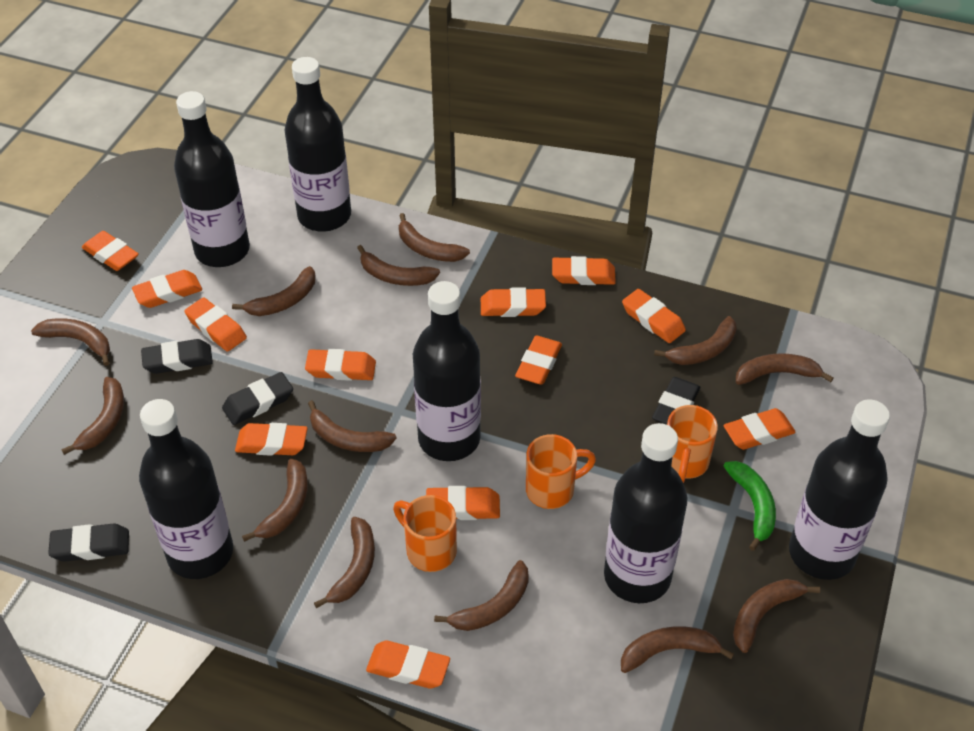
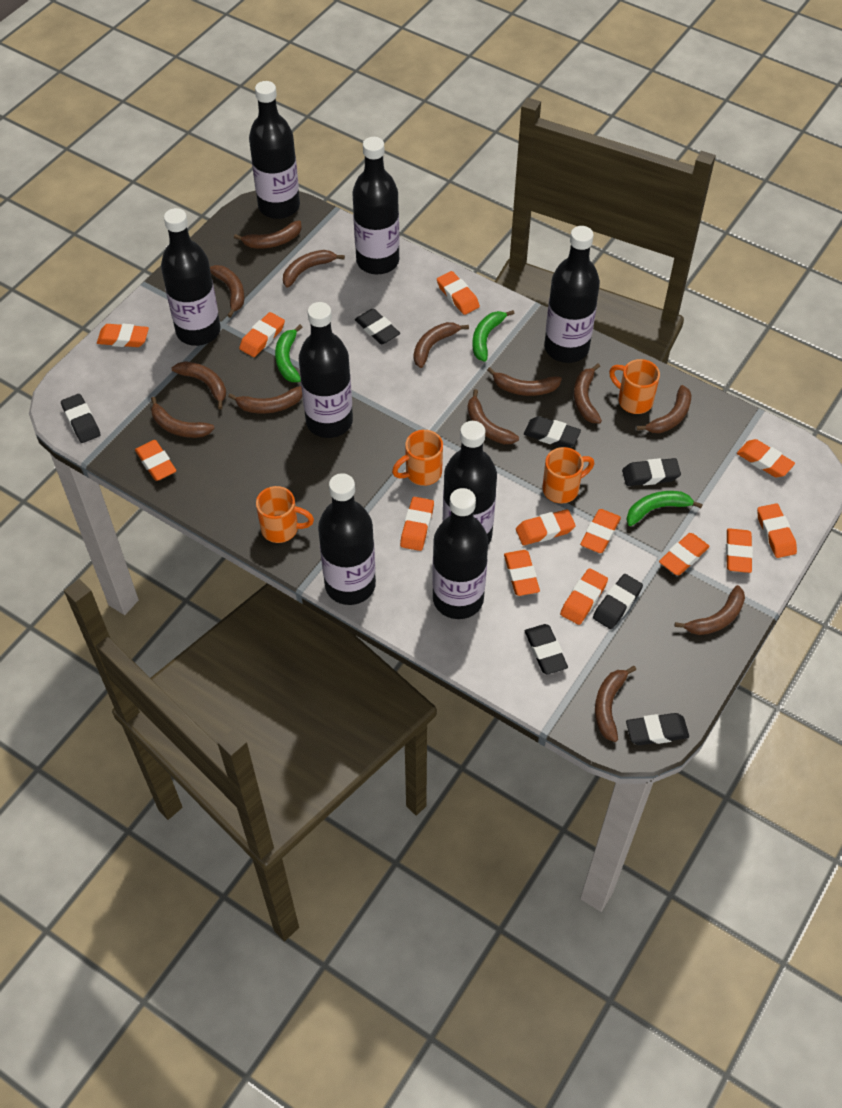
black bottle: [139,399,233,579] [174,91,250,267] [284,57,351,232] [413,281,481,461] [604,423,687,603] [789,399,890,580] = 6 -> [161,208,221,346] [249,81,300,219] [299,302,353,438] [318,473,376,605] [352,137,399,274] [432,488,488,619] [443,421,497,545] [544,226,600,363] = 8
black eraser: [48,523,129,562] [141,339,213,374] [222,372,293,425] [652,377,700,424] = 4 -> [61,394,101,443] [355,309,400,344] [524,416,581,448] [525,624,568,674] [593,574,643,629] [622,458,681,486] [626,713,689,745] = 7
green banana: [723,461,776,551] = 1 -> [275,325,302,382] [472,310,515,362] [626,491,703,526] = 3
orange eraser: [82,231,139,271] [132,270,202,308] [184,297,247,352] [235,423,308,456] [305,349,376,381] [366,641,450,688] [426,486,500,520] [481,288,546,317] [515,336,562,385] [552,256,616,285] [622,289,686,343] [724,408,796,450] = 12 -> [97,324,149,347] [135,440,176,481] [239,312,285,357] [400,497,434,551] [437,271,480,315] [504,550,540,596] [516,509,576,545] [560,568,608,625] [580,509,621,553] [659,533,710,575] [726,528,753,573] [737,439,795,477] [757,503,797,558] = 13
orange mug: [393,495,457,572] [526,434,596,509] [667,405,718,483] = 3 -> [256,486,314,543] [392,430,443,486] [542,447,594,503] [609,359,660,414] = 4

